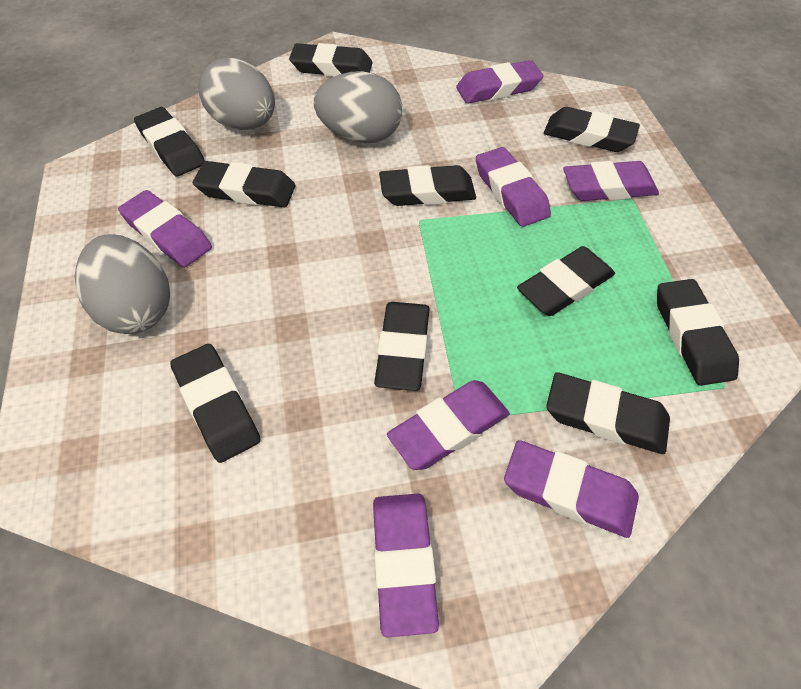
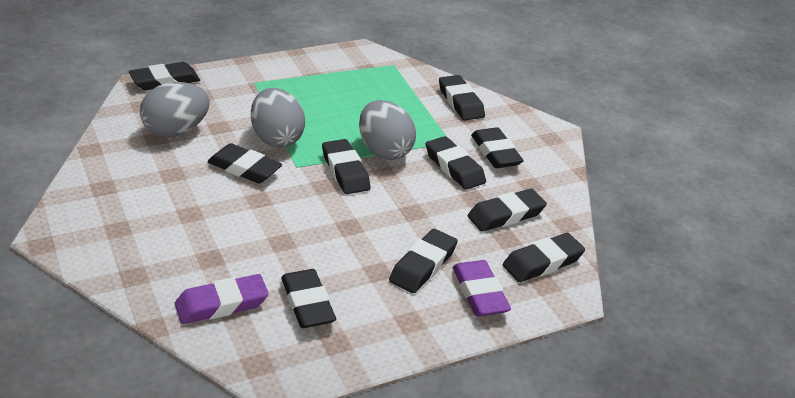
purple eraser: [118,190,212,268] [373,494,439,638] [387,380,510,470] [456,60,543,104] [476,147,551,227] [504,440,639,538] [563,161,659,201] = 7 -> [175,274,269,324] [453,260,511,316] = 2

